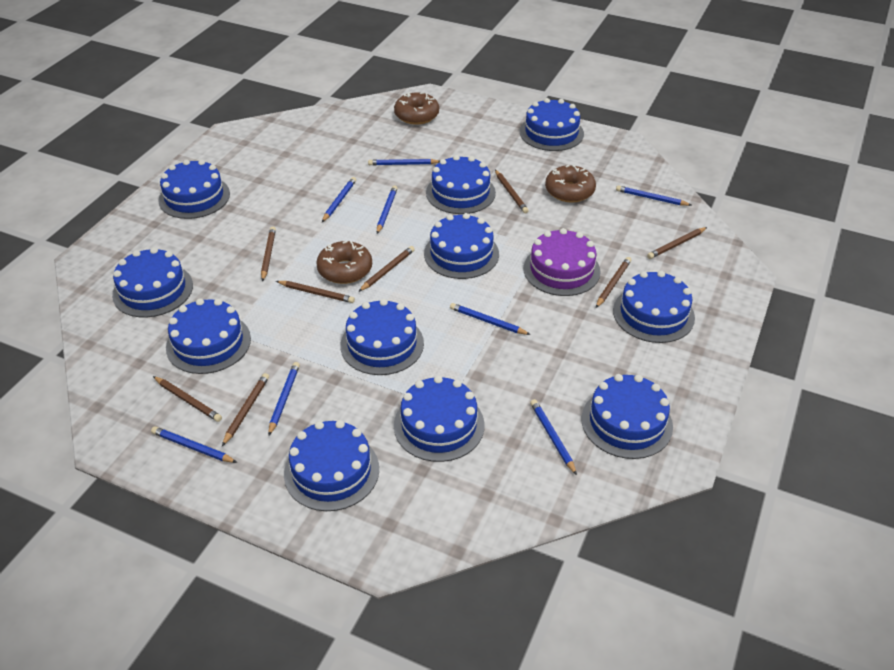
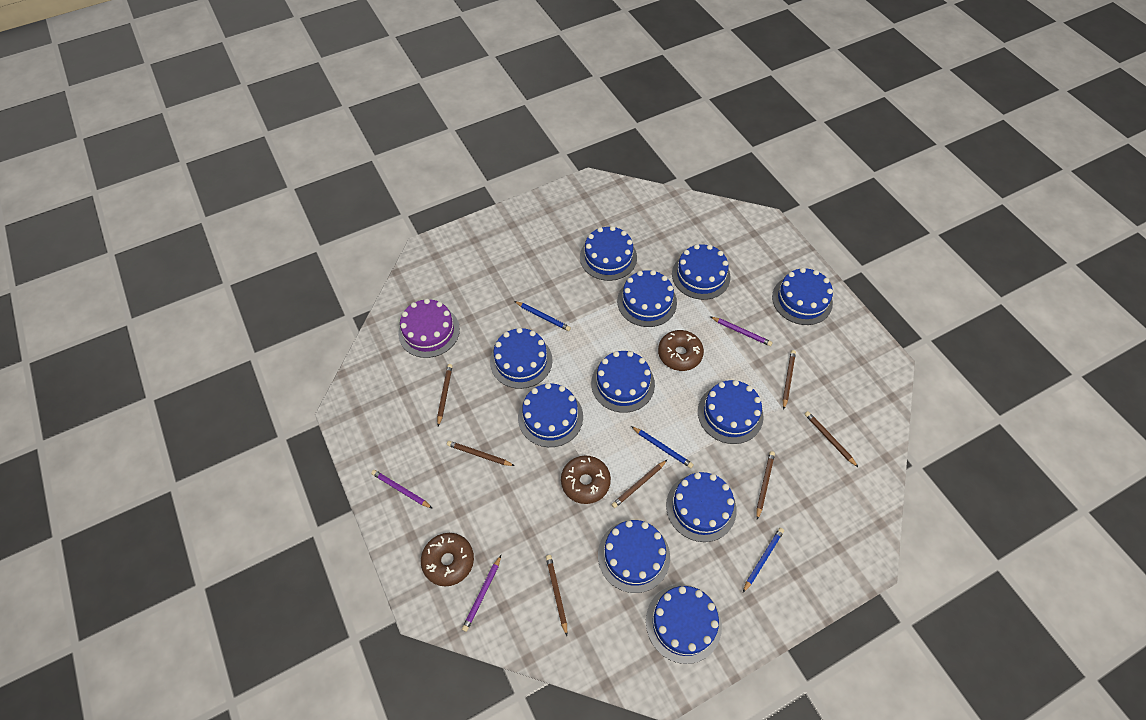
blue pencil: [151,426,237,463] [268,362,300,436] [322,177,356,222] [368,159,440,165] [377,186,398,234] [450,303,531,335] [530,399,577,475] [616,185,691,206] = 8 -> [515,301,571,331] [631,426,694,468] [743,528,784,593] = 3
brown pencil: [153,376,222,422] [222,373,269,446] [261,227,276,282] [276,281,355,303] [359,246,415,292] [495,170,529,213] [596,257,631,308] [647,227,707,259] = 8 -> [437,364,453,426] [447,441,515,466] [546,555,567,636] [611,460,667,508] [757,451,775,519] [783,350,796,409] [805,411,859,468] = 7
purple pencil: none = 0 -> [371,470,433,509] [462,555,501,632] [710,316,773,346] = 3

